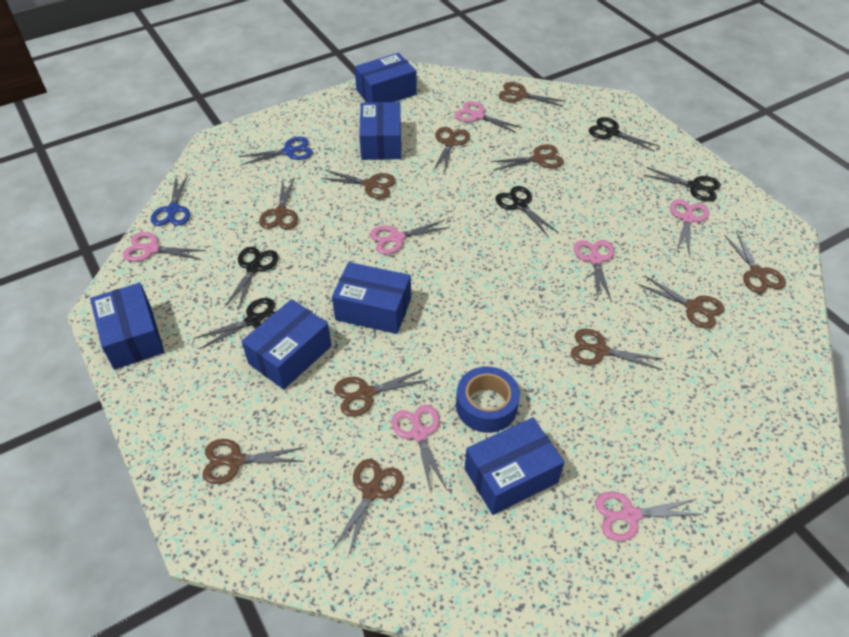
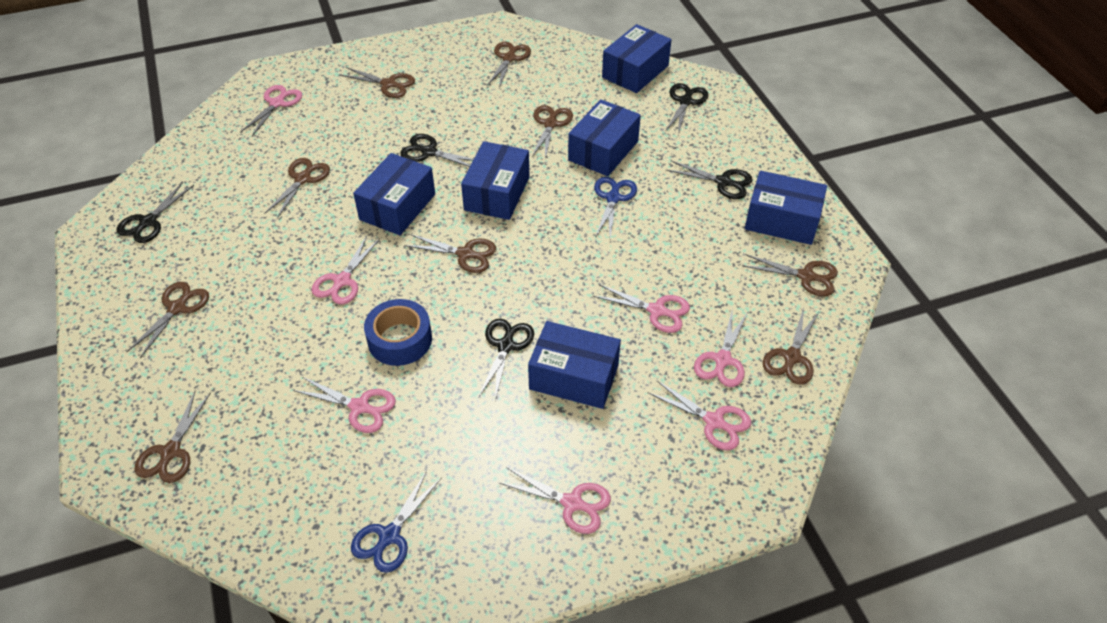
brown scissors: [202,439,305,484] [259,177,298,229] [321,170,396,199] [332,459,403,557] [334,369,429,417] [433,127,470,172] [490,144,564,170] [499,82,566,107] [571,329,664,370] [637,275,724,329] [724,232,786,293] = 11 -> [126,282,209,358] [134,390,211,483] [264,158,330,218] [339,67,415,98] [404,234,496,273] [487,42,531,88] [532,105,573,159] [743,254,838,297] [763,307,819,385] = 9

